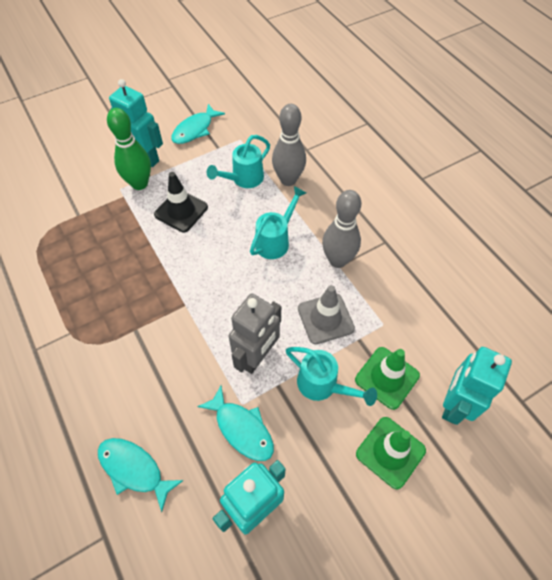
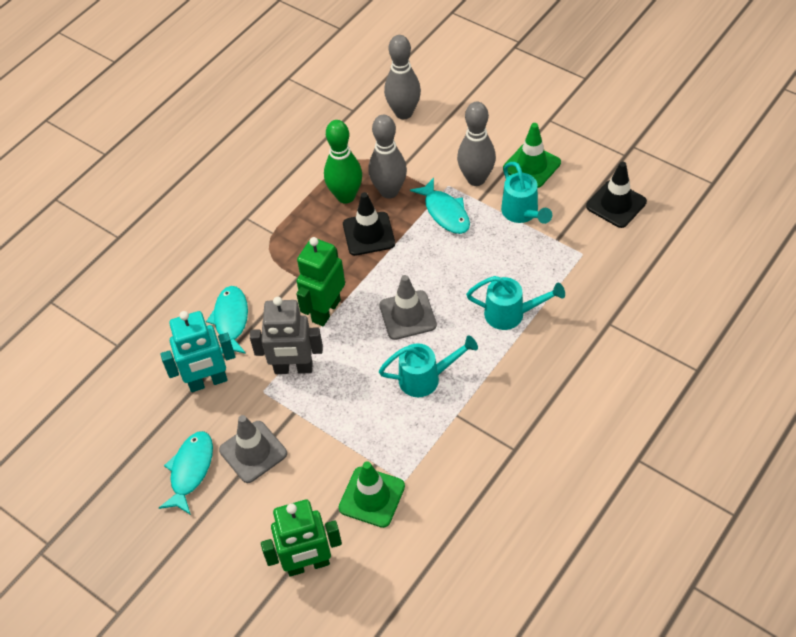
black traffic cone: [154,172,208,232] = 1 -> [343,192,395,256] [586,162,647,228] = 2
green robot: none = 0 -> [261,500,342,577] [296,237,345,326] = 2
grey bowling pin: [272,104,306,186] [322,190,361,268] = 2 -> [368,115,407,199] [384,35,421,119] [457,102,496,186] = 3
grey traffic cone: [298,285,355,344] = 1 -> [219,415,287,483] [379,275,437,340] = 2
turquoise robot: [109,79,163,167] [213,460,286,535] [442,347,512,425] = 3 -> [160,311,235,392] = 1

